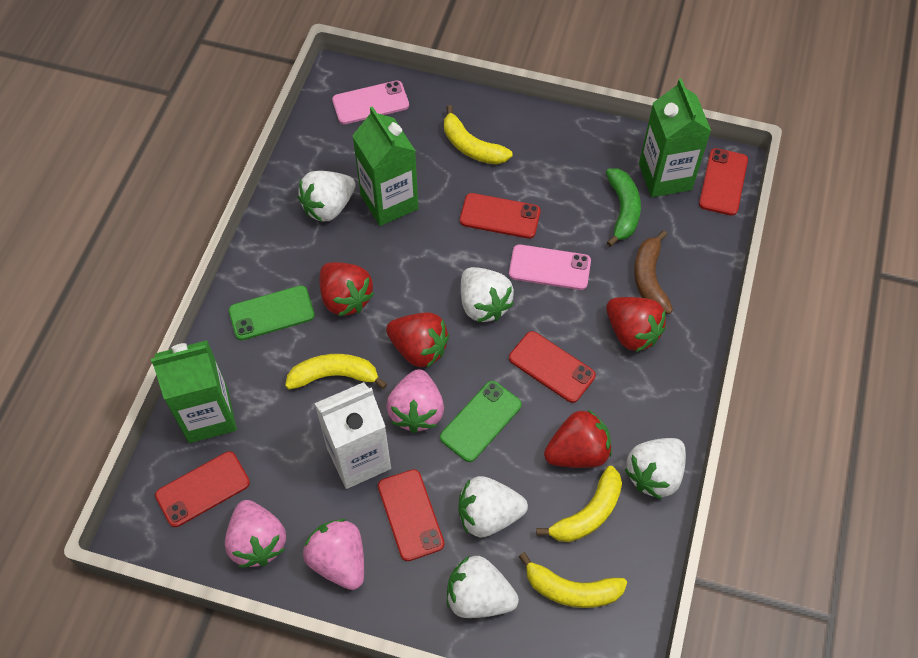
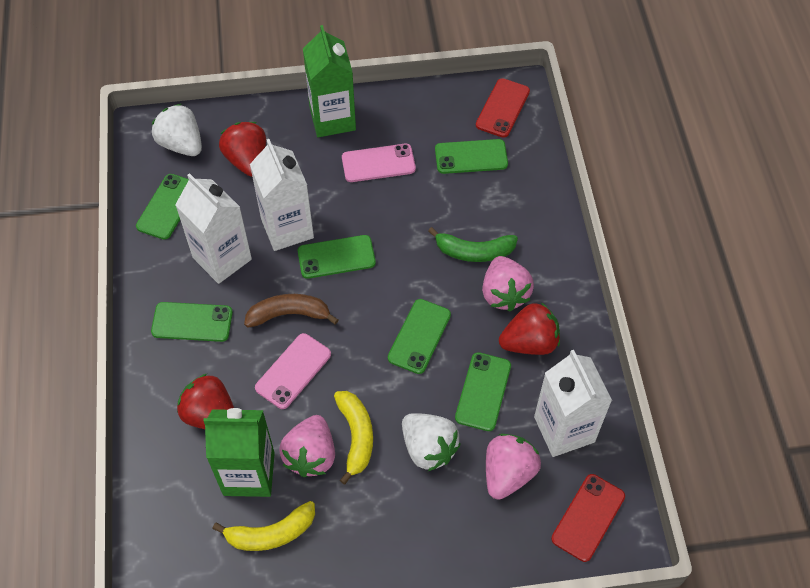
green carton: [151,340,237,443] [352,106,418,226] [639,78,711,197] = 3 -> [204,408,275,497] [303,25,356,137] = 2
green phone: [229,285,315,340] [440,381,522,462] = 2 -> [136,174,189,240] [151,302,233,342] [298,235,376,279] [388,299,451,374] [435,139,508,174] [455,352,511,431] = 6
red phone: [155,451,250,527] [378,469,444,561] [460,193,541,239] [509,331,596,403] [699,148,748,216] = 5 -> [476,78,530,138] [551,474,625,562] = 2
red strawberry: [319,262,374,316] [386,312,449,368] [544,410,612,468] [606,297,666,352] = 4 -> [177,374,234,429] [219,122,266,177] [499,302,560,355] = 3
white carton: [314,382,391,489] = 1 -> [175,173,252,284] [250,139,314,251] [534,350,612,457] = 3
white strawberry: [298,171,356,222] [447,556,519,618] [459,476,528,537] [461,267,514,322] [624,438,686,500] = 5 -> [152,104,202,156] [402,413,461,471] = 2
yellow banana: [285,354,387,390] [444,105,513,165] [518,552,627,608] [536,466,622,542] = 4 -> [212,501,315,551] [334,391,373,485] = 2

